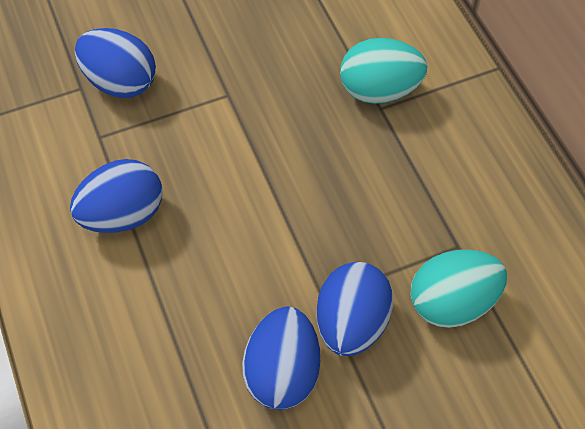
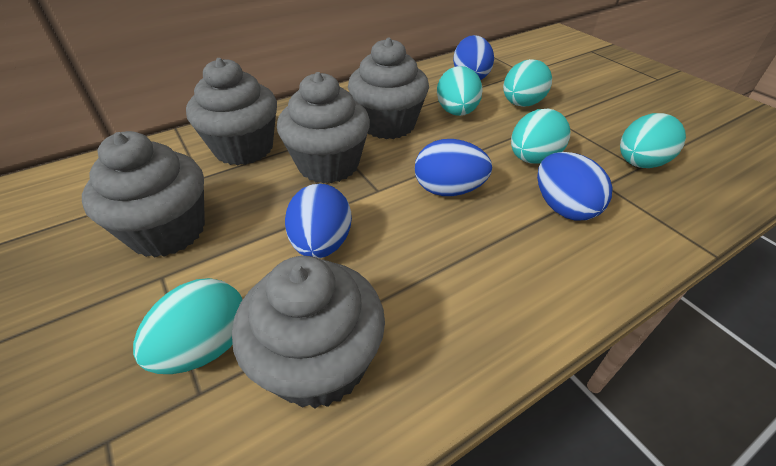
grey cupcake: none = 0 -> [82,131,205,258] [186,58,277,165] [232,256,385,409] [277,72,370,184] [348,37,429,139] = 5
turquoise egg: [340,38,427,104] [410,250,507,328] = 2 -> [133,278,243,374] [437,66,483,116] [503,59,552,107] [511,109,571,164] [620,113,686,168] = 5

